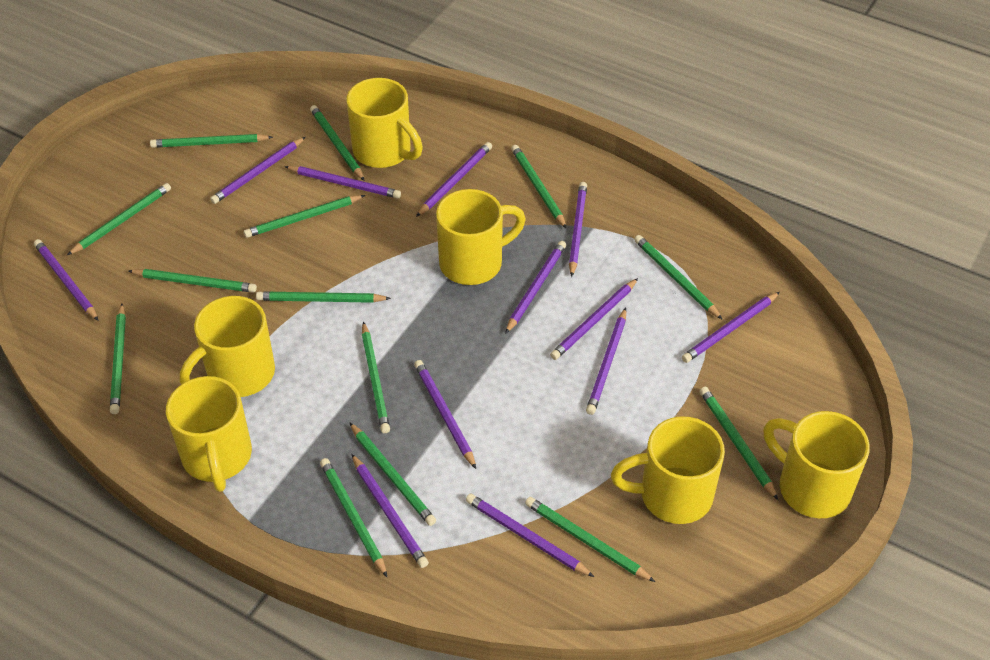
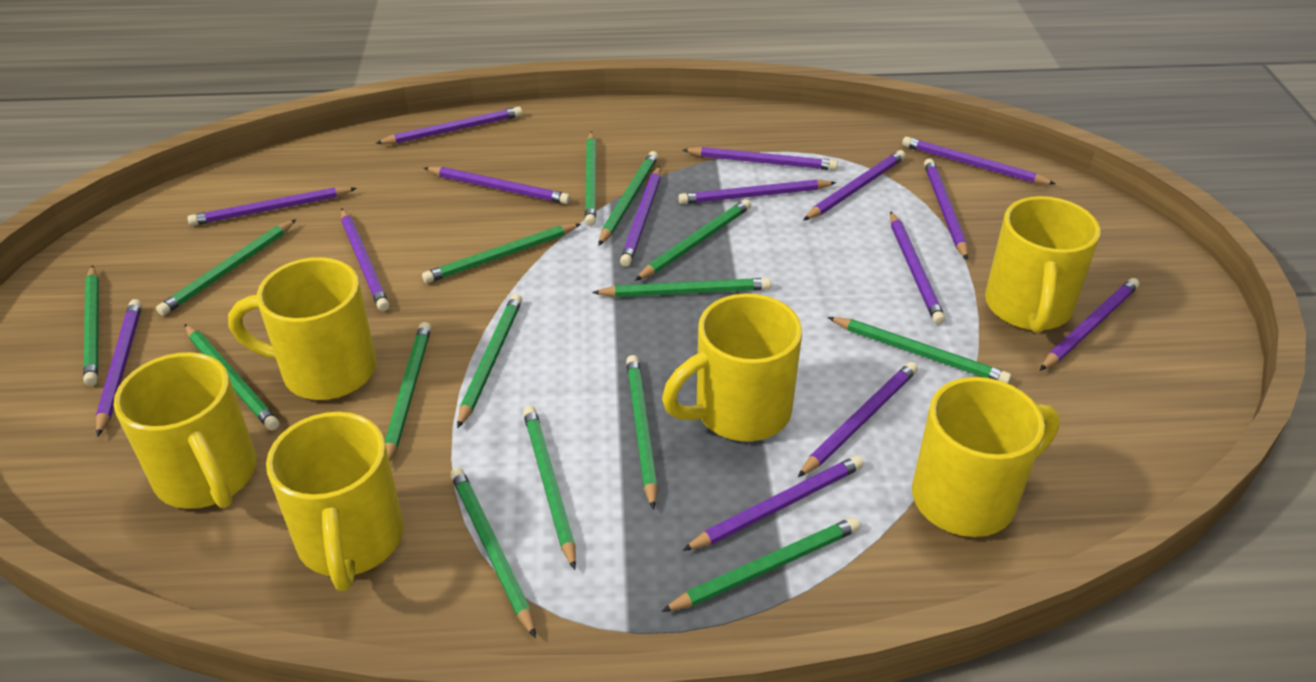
green pencil: [67,183,171,255] [110,304,126,414] [128,269,257,293] [150,134,273,148] [244,195,365,238] [256,291,391,303] [310,105,364,181] [320,458,387,577] [349,422,436,526] [362,321,390,433] [511,145,567,229] [525,497,655,582] [634,235,723,320] [700,387,778,500] = 14 -> [83,265,99,386] [156,219,296,316] [184,324,279,431] [385,322,431,462] [422,224,581,283] [450,467,536,638] [457,294,522,429] [523,406,576,570] [585,131,596,226] [592,278,771,297] [598,151,658,246] [626,355,657,510] [635,199,751,281] [661,517,861,612] [828,317,1011,384] = 15
purple pencil: [34,239,98,321] [210,137,305,204] [284,166,401,199] [352,454,429,568] [414,360,476,469] [416,142,492,217] [466,494,594,577] [505,241,566,334] [550,278,638,360] [569,182,587,277] [586,308,626,415] [682,292,780,363] = 12 -> [96,299,142,437] [187,187,357,226] [341,209,389,311] [375,107,523,144] [424,167,570,204] [620,166,661,267] [678,179,837,204] [682,456,864,551] [683,147,838,170] [798,362,918,477] [803,150,906,220] [890,211,945,325] [902,136,1056,184] [924,158,968,260] [1040,278,1139,371] = 15

